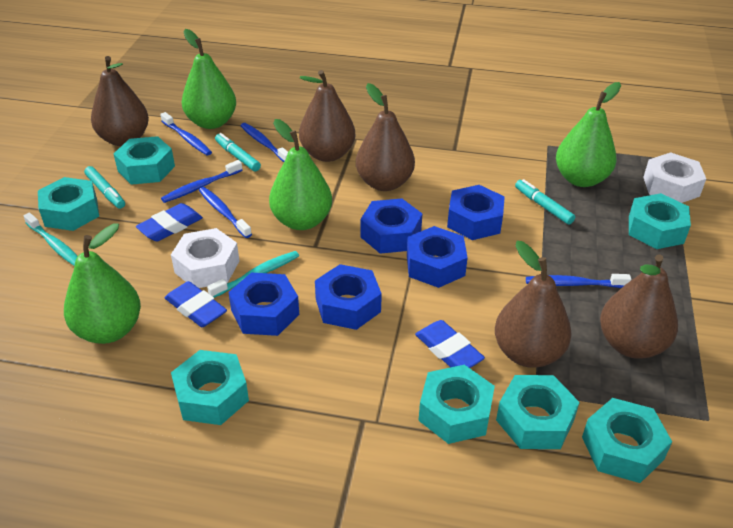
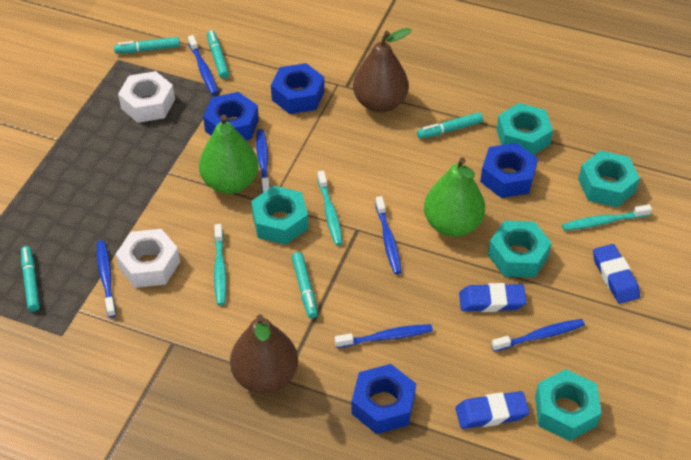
blue nut: [228,273,299,336] [315,264,382,330] [360,198,422,254] [407,226,468,288] [447,185,505,240] = 5 -> [203,92,259,140] [271,63,325,114] [351,364,416,434] [480,143,538,198] = 4
blue toothbrush: [160,112,212,156] [161,160,242,203] [199,187,252,238] [240,123,288,162] [526,274,631,288] = 5 -> [97,240,116,318] [188,35,218,95] [256,129,270,193] [335,324,433,348] [375,196,402,274] [491,319,585,352] = 6
brown pear: [91,56,149,146] [299,70,355,162] [356,83,415,191] [495,241,572,368] [600,254,678,359] = 5 -> [230,314,298,393] [353,28,412,113] = 2
green pear: [64,223,141,344] [182,29,236,129] [269,119,332,230] [556,82,621,187] = 4 -> [199,115,258,194] [424,157,485,237] = 2
turquoise marker: [84,166,125,209] [215,133,261,172] [515,179,575,225] = 3 -> [21,246,40,312] [114,37,180,54] [207,30,229,79] [292,252,318,319] [417,112,483,139] = 5
turquoise nut: [38,177,99,231] [114,136,175,185] [171,350,249,425] [418,365,495,444] [496,375,580,449] [582,398,672,483] [629,193,691,249] = 7 -> [251,186,308,245] [488,221,552,278] [497,103,553,155] [535,369,601,441] [578,150,640,207] = 5
turquoise toothbrush: [24,213,78,266] [207,251,299,298] = 2 -> [214,224,227,305] [317,171,343,246] [562,204,652,231] = 3

